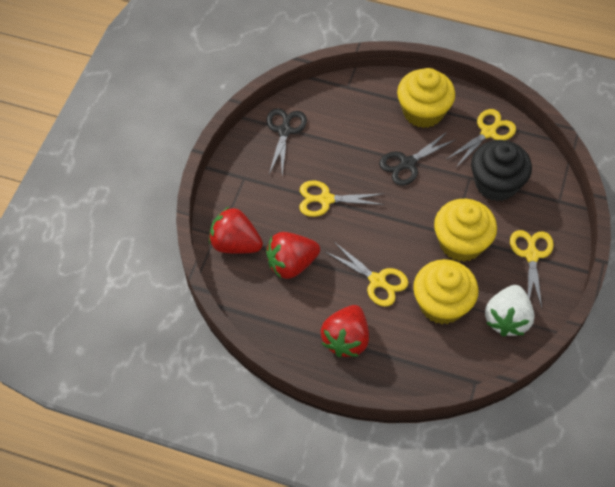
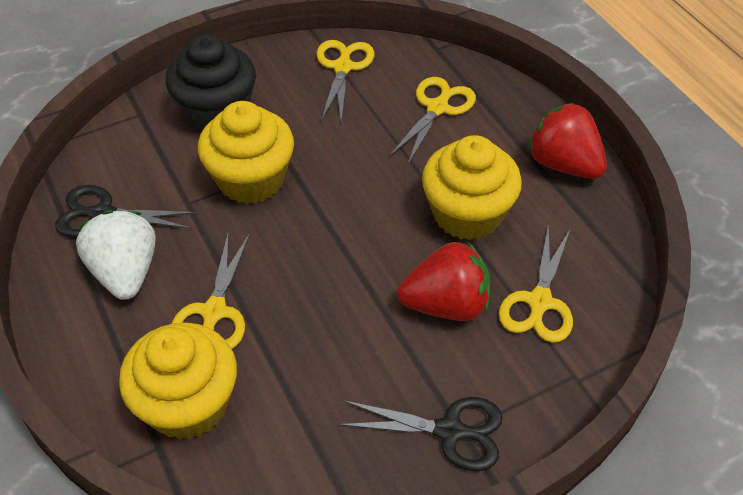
red strawberry: [209,207,263,254] [266,232,320,279] [321,305,369,357] = 3 -> [397,242,490,321] [528,103,607,179] = 2

